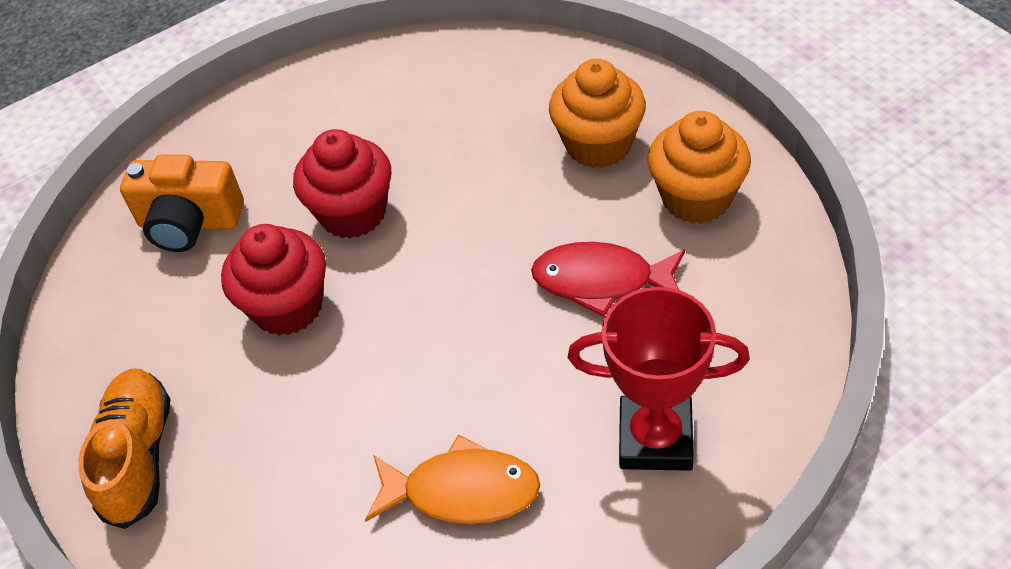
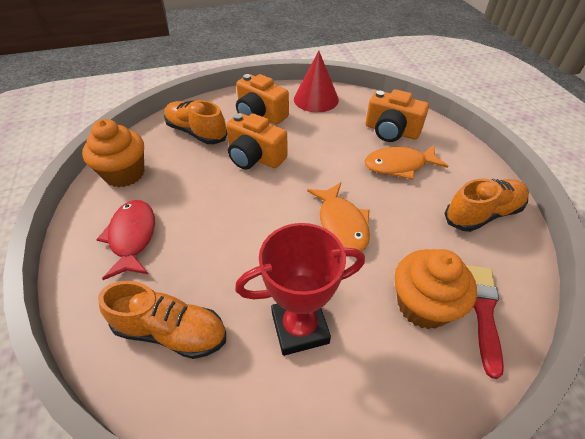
orange camera: [120,155,244,252] = 1 -> [226,113,288,170] [236,74,289,125] [366,89,429,142] = 3
orange fish: [365,435,540,524] = 1 -> [307,182,370,251] [365,145,448,180] = 2
orange shoe: [78,368,170,529] = 1 -> [98,281,226,359] [164,100,227,144] [444,179,529,232] = 3
red brush: none = 0 -> [466,265,504,379] = 1
red cone: none = 0 -> [294,51,339,113] = 1
red cupcake: [221,224,326,336] [293,129,392,238] = 2 -> none = 0

